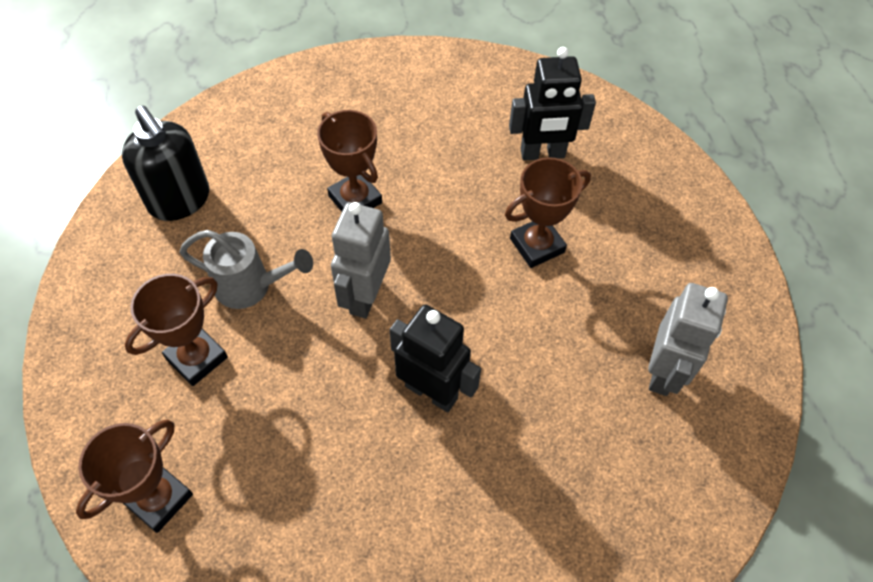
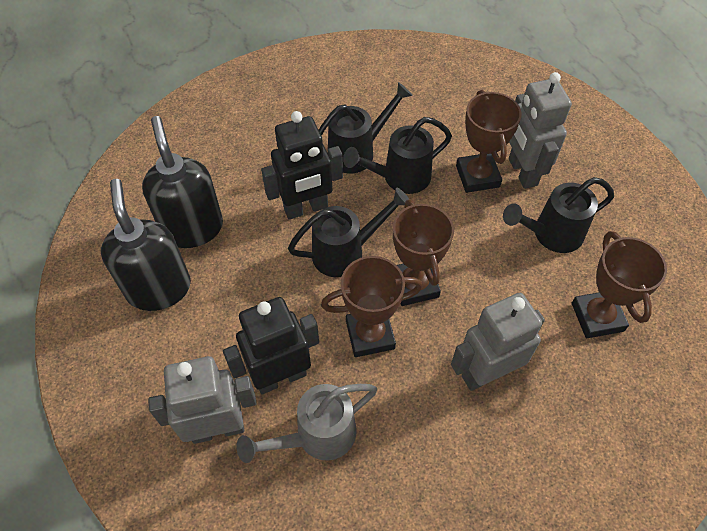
black soap dispenser: [122,105,209,221] = 1 -> [101,179,191,311] [142,116,223,248] = 2
black watering can: none = 0 -> [288,188,409,277] [319,82,413,174] [343,117,452,194] [503,177,614,253] = 4
grey robot: [331,202,391,318] [648,283,728,396] = 2 -> [148,356,257,444] [451,293,545,391] [509,72,572,189] = 3

